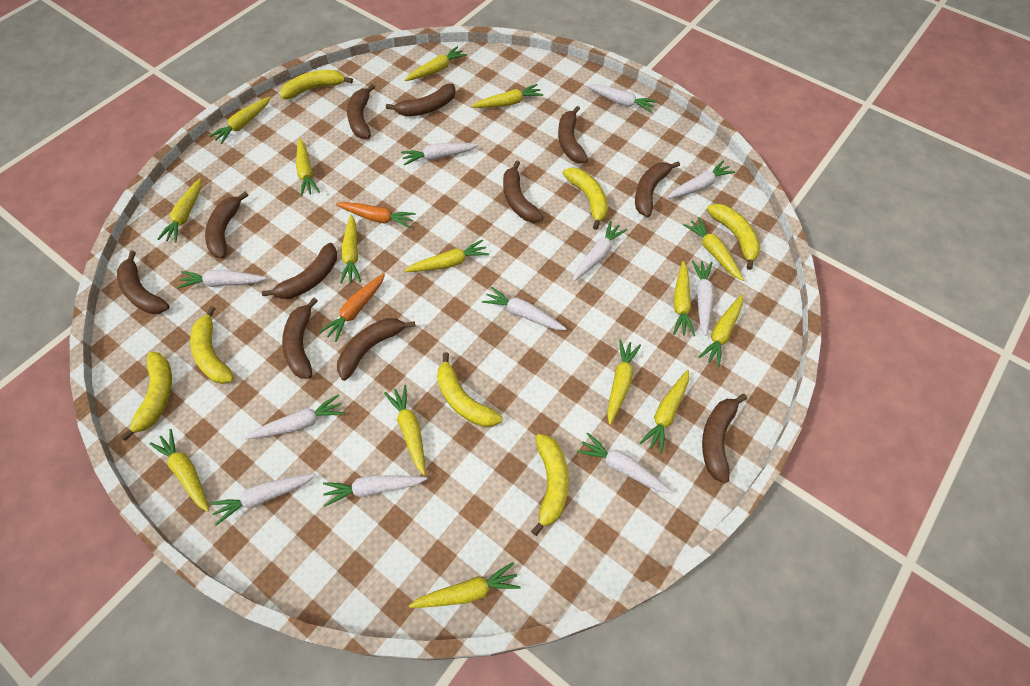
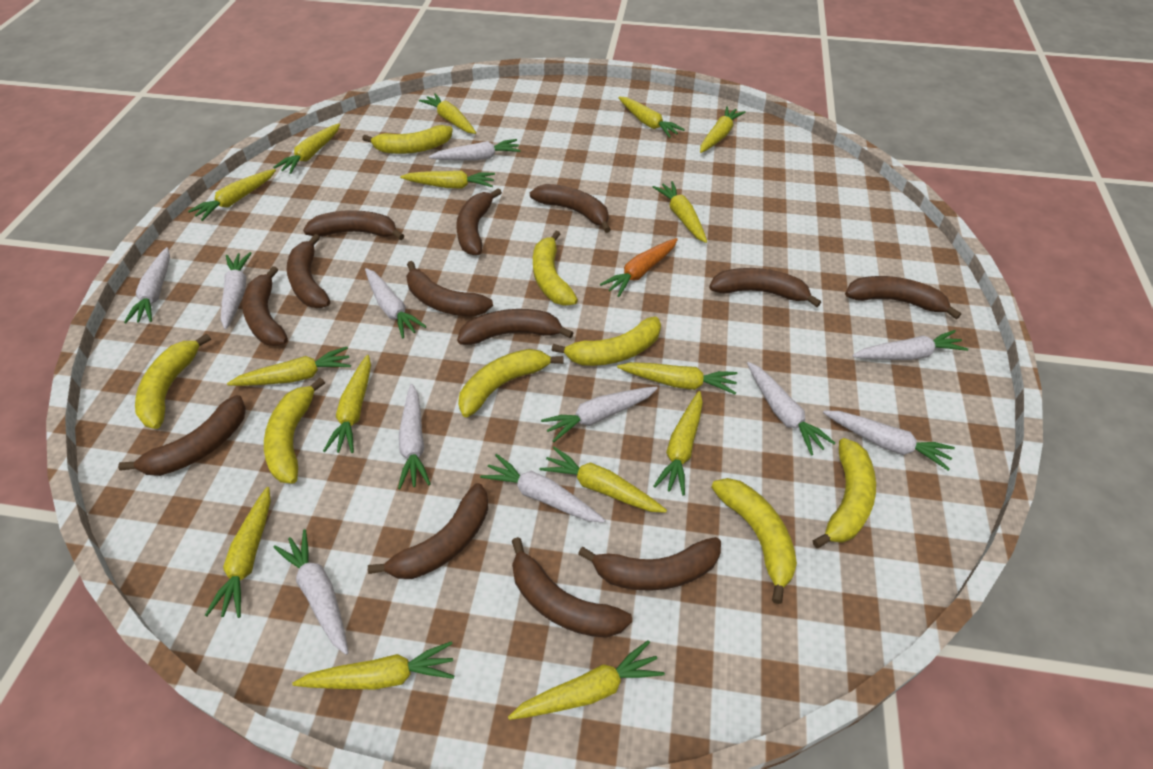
brown banana: [117,251,170,314] [205,192,248,259] [262,243,337,299] [282,297,318,379] [337,318,415,381] [347,84,375,139] [386,83,456,116] [503,160,544,223] [558,106,588,163] [635,161,680,217] [702,394,747,484] = 11 -> [118,395,246,476] [242,266,288,346] [287,234,330,308] [303,210,404,240] [368,483,488,579] [406,261,493,316] [456,188,502,255] [457,309,574,345] [512,537,632,638] [530,184,611,233] [578,537,721,591] [709,268,821,307] [845,276,961,319] = 13
orange carrot: [319,273,385,342] [336,202,416,228] = 2 -> [600,238,678,297] = 1
yellow banana: [121,352,172,441] [190,306,234,384] [280,70,353,99] [437,352,502,427] [531,434,569,536] [563,167,608,230] [707,203,760,270] = 7 -> [135,333,211,429] [264,378,325,484] [362,125,453,154] [458,349,563,417] [533,231,578,306] [552,317,661,366] [711,478,797,604] [813,438,876,548] = 8

